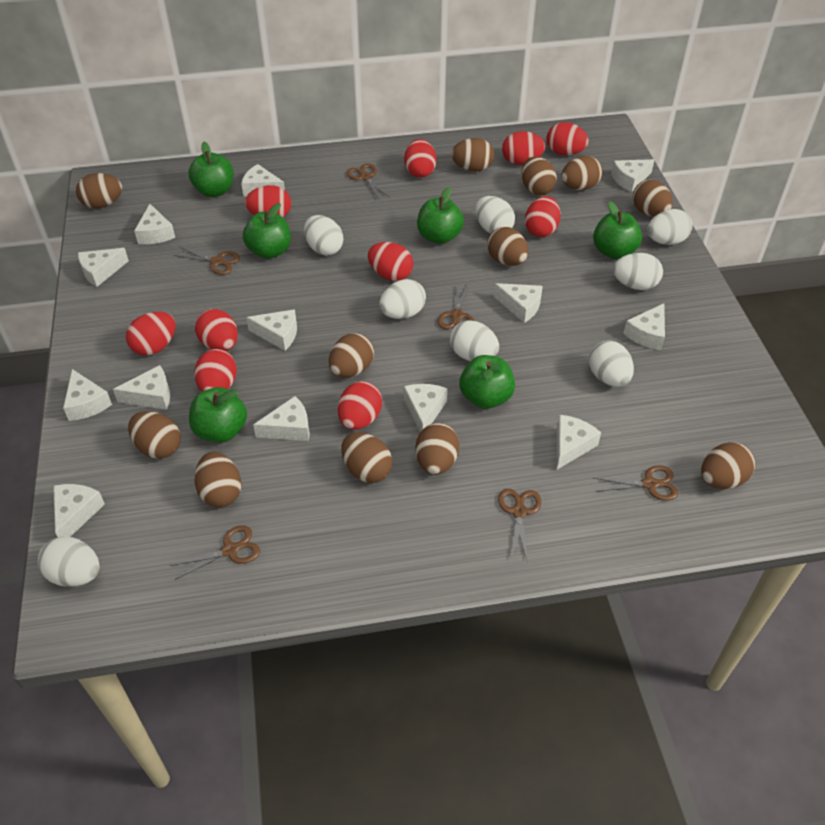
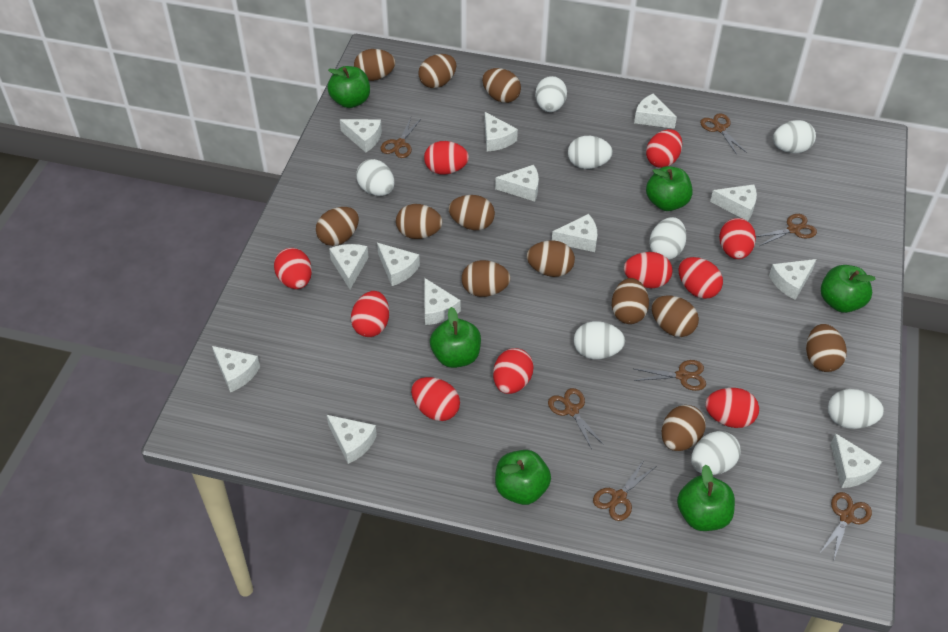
brown scissors: [169,525,260,580] [173,247,240,275] [346,163,390,199] [438,283,474,329] [498,489,541,559] [594,465,678,501] = 6 -> [381,117,422,158] [548,388,604,449] [593,458,655,521] [634,360,706,391] [700,113,747,155] [756,214,817,246] [819,492,872,562] = 7

